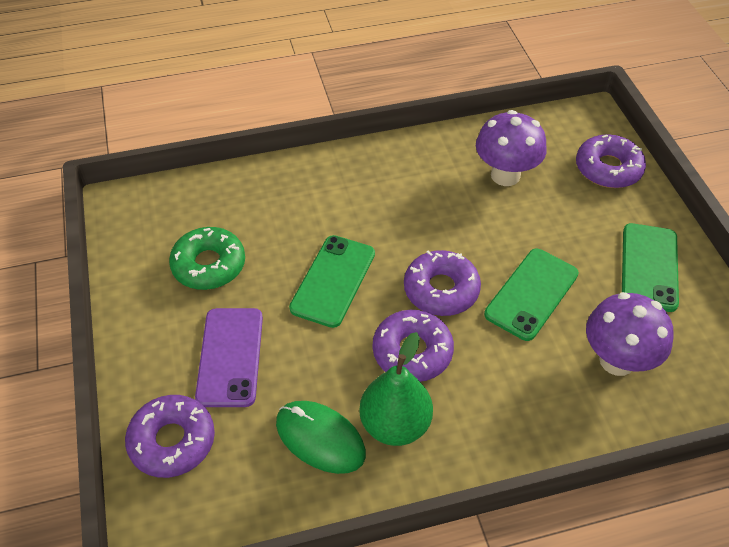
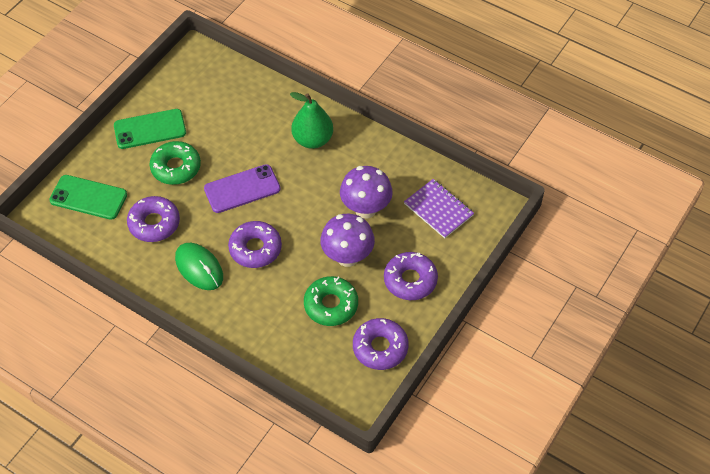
green donut: [169,227,245,290] = 1 -> [149,141,201,185] [304,276,358,326] = 2
green phone: [289,235,375,328] [484,249,579,341] [622,223,679,312] = 3 -> [49,175,127,220] [114,109,186,149] = 2
purple notebook: none = 0 -> [404,179,474,238] = 1

